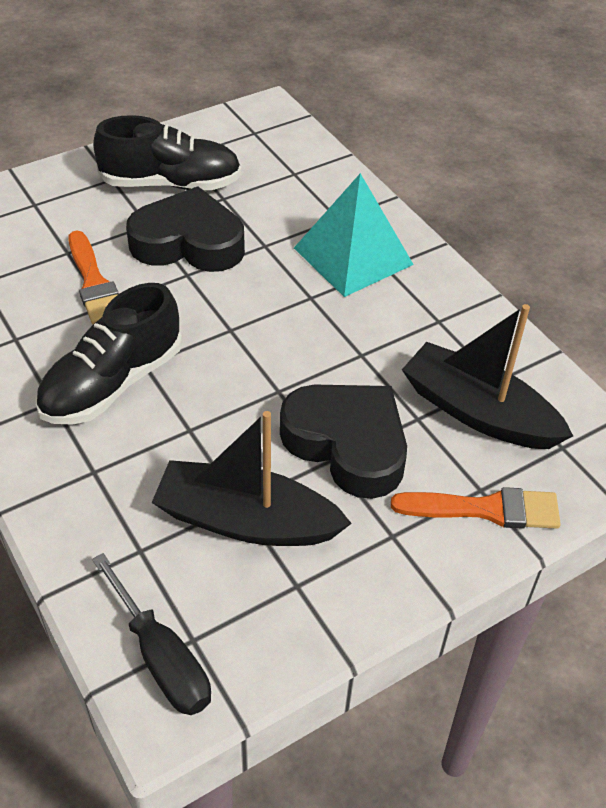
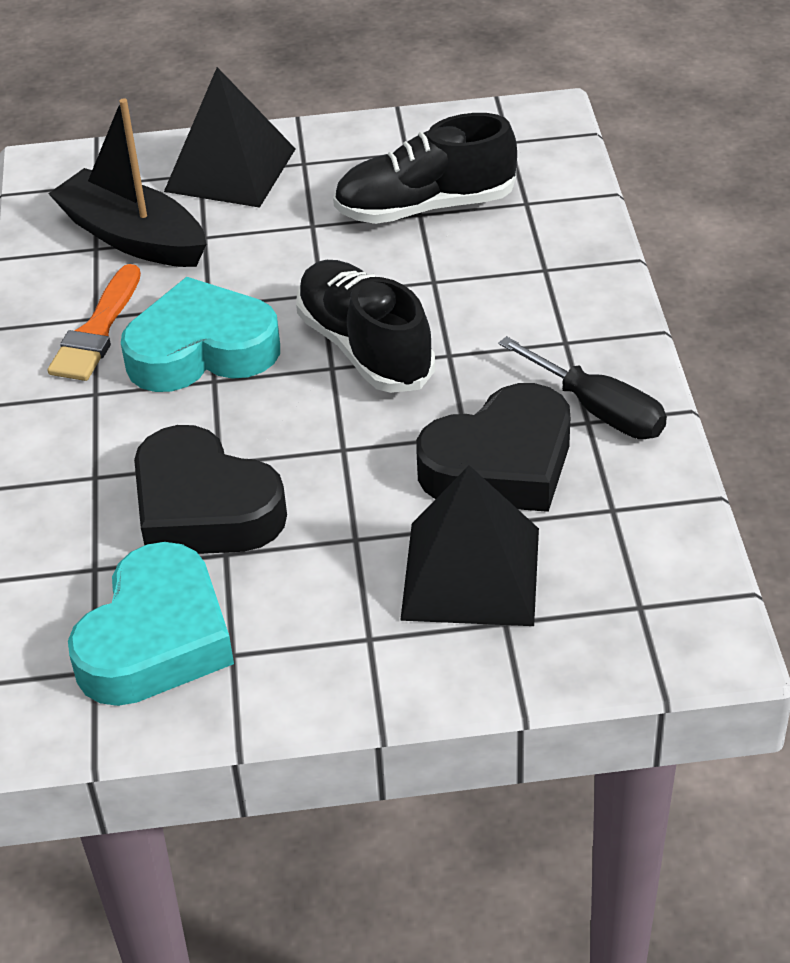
black boat: [152,411,352,546] [402,304,573,449] = 2 -> [48,98,206,267] = 1
black pyramid: none = 0 -> [164,67,295,208] [400,465,539,626] = 2
orange brush: [68,230,119,324] [391,487,561,529] = 2 -> [48,264,141,381] = 1
turquoise heart: none = 0 -> [68,542,234,706] [121,277,280,392] = 2
turquoise pyramid: [294,173,414,297] = 1 -> none = 0

